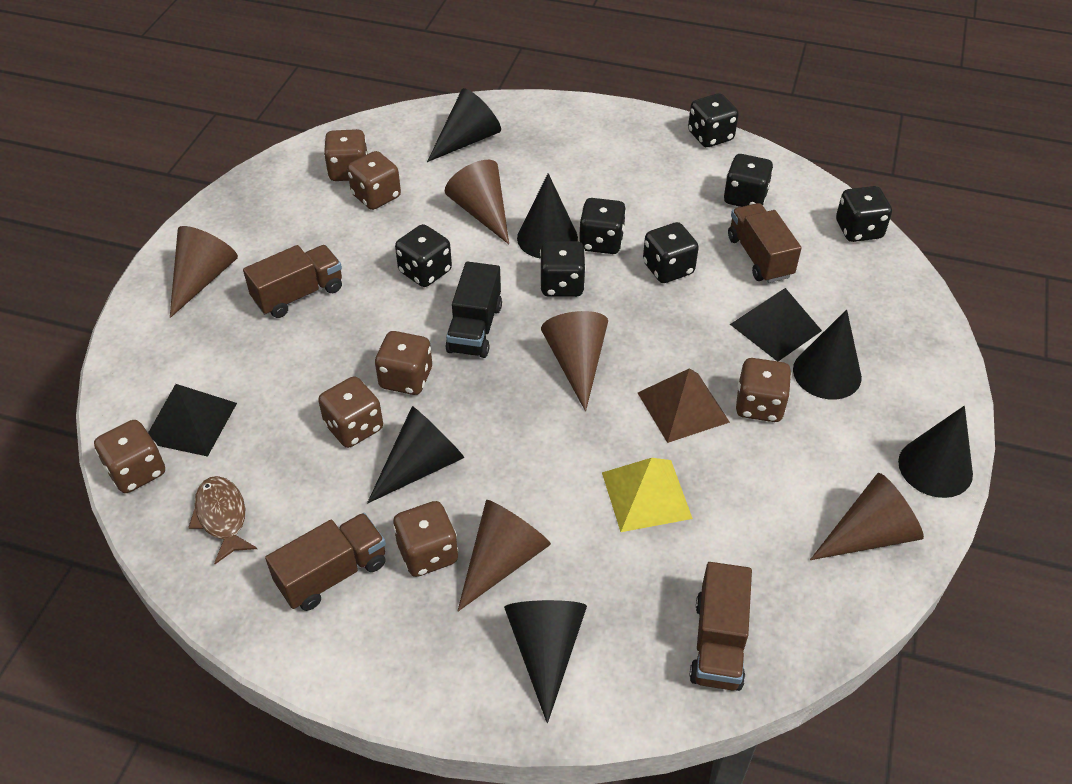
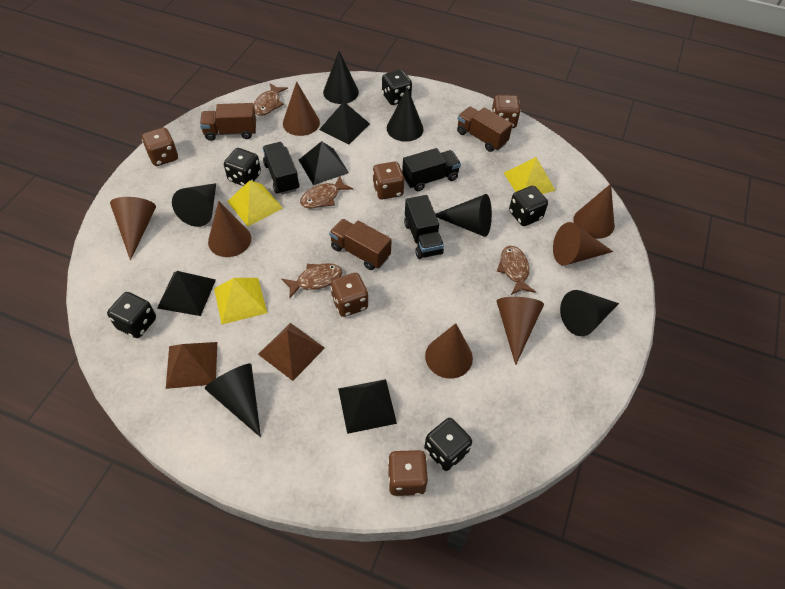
black dice: [395,224,452,287] [540,241,586,297] [579,198,626,254] [643,222,699,283] [688,93,739,147] [723,154,773,207] [836,186,892,242] = 7 -> [107,292,156,338] [224,148,261,186] [382,70,412,105] [424,418,472,471] [509,186,548,226] = 5
black pyramid: [148,384,237,457] [730,288,822,361] = 2 -> [157,271,216,316] [299,141,349,185] [319,102,370,145] [338,379,397,434] = 4
black truck: [445,262,502,358] = 1 -> [262,142,300,195] [402,148,461,191] [404,195,444,259] = 3
brown cone: [170,226,238,318] [445,160,509,244] [458,500,551,611] [541,311,608,411] [810,473,924,560] = 5 -> [110,197,156,260] [208,201,251,257] [283,81,320,136] [425,323,473,379] [497,297,544,365] [553,222,613,266] [573,184,615,239] = 7
brown dice: [94,420,165,493] [318,376,383,448] [324,129,367,181] [347,151,401,210] [375,331,432,395] [393,501,458,577] [736,358,792,422] = 7 -> [142,127,178,166] [330,273,368,317] [372,162,404,200] [388,450,428,496] [491,95,521,128] = 5
brown fish: [188,476,257,564] = 1 -> [253,83,288,116] [281,263,342,298] [300,176,353,209] [497,246,535,295] = 4
brown pyramid: [638,368,730,443] = 1 -> [166,342,217,389] [258,323,325,381] = 2
brown truck: [243,245,342,318] [265,513,386,611] [689,562,752,691] [728,203,801,283] = 4 -> [200,103,256,141] [329,219,392,270] [457,107,513,152] = 3
yellow pyramid: [602,458,693,532] = 1 -> [214,278,267,324] [227,180,283,226] [504,157,556,194] = 3

